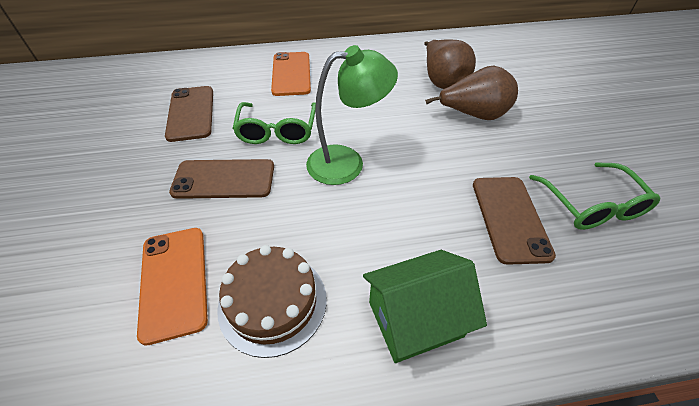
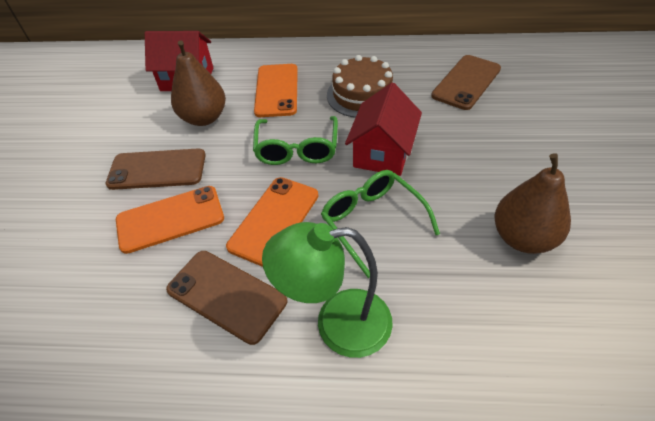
green house: [363,250,487,363] = 1 -> none = 0
orange phone: [137,228,208,346] [271,52,311,96] = 2 -> [116,186,224,254] [226,177,318,267] [254,64,298,117] = 3
red house: none = 0 -> [145,31,213,91] [345,83,422,176] = 2

